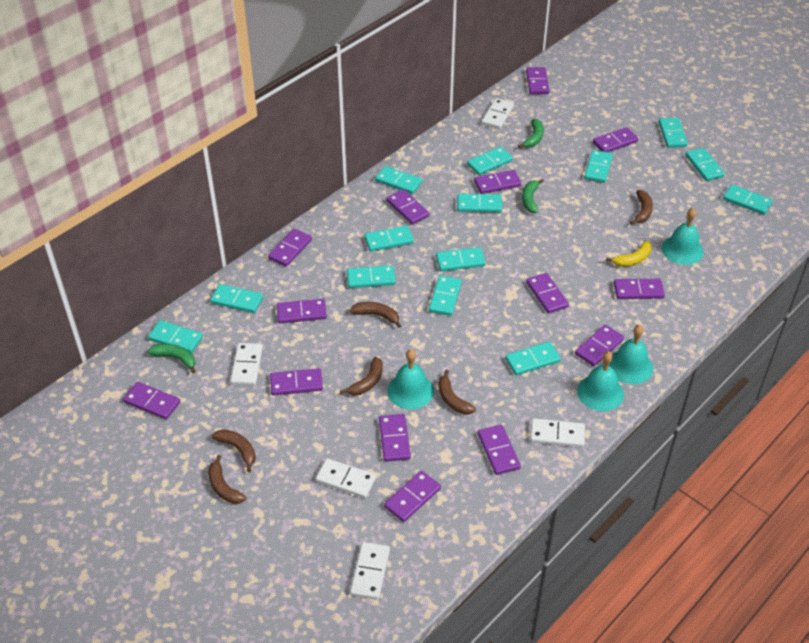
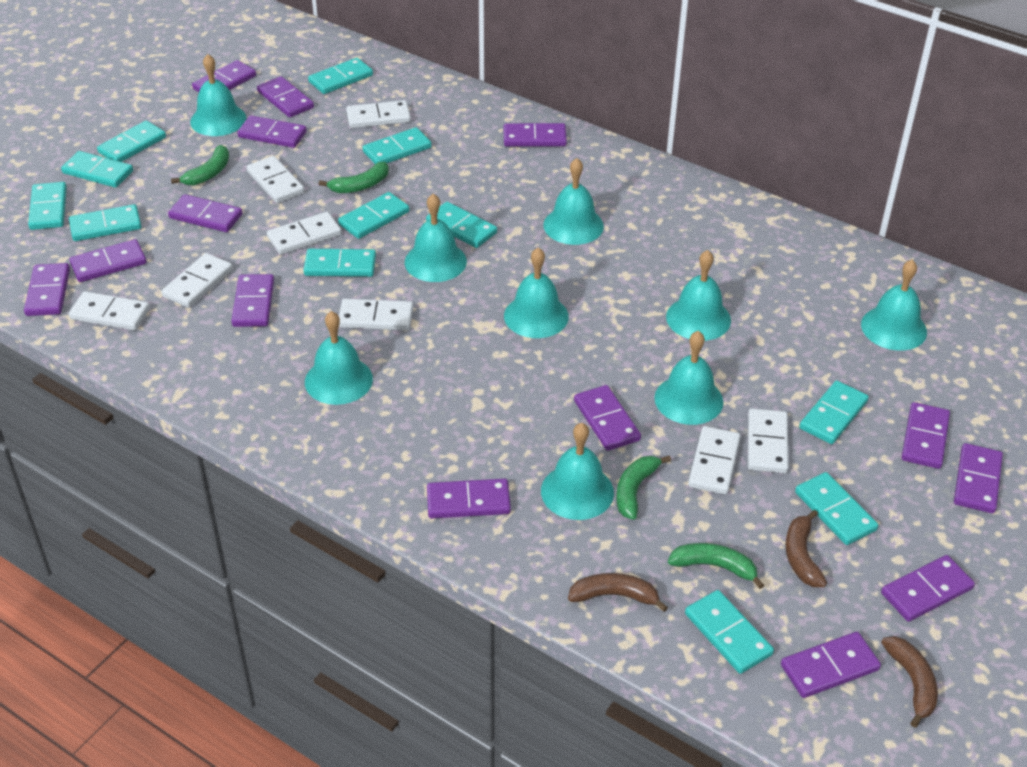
brown banana: [208,455,247,504] [212,429,256,472] [340,356,383,395] [350,302,401,328] [438,370,476,414] [630,190,653,225] = 6 -> [568,573,668,612] [785,510,827,587] [881,636,938,728] = 3
green banana: [147,344,196,373] [518,119,544,148] [522,179,544,213] = 3 -> [171,145,229,185] [319,162,389,193] [616,456,671,520] [668,543,764,589] = 4
turquoise bell: [387,349,434,409] [577,351,624,411] [609,325,653,384] [661,208,704,265] = 4 -> [190,54,246,136] [305,311,373,405] [405,194,467,282] [504,247,569,338] [541,423,614,520] [543,158,604,245] [654,331,723,425] [666,250,731,341] [861,260,927,351] = 9
turquoise domino: [148,320,203,353] [210,284,263,313] [347,265,396,288] [364,226,414,252] [375,166,422,194] [429,276,462,316] [436,247,486,271] [457,194,502,213] [467,146,513,175] [505,342,561,375] [584,150,613,183] [659,118,688,148] [685,148,725,181] [723,185,773,215] = 14 -> [28,182,67,230] [61,151,133,188] [69,204,141,241] [97,121,166,162] [304,249,376,277] [308,58,373,94] [338,192,409,239] [363,127,432,164] [426,202,497,248] [685,590,774,674] [795,472,878,545] [799,381,869,444] = 12
white domino: [230,343,263,385] [316,458,376,498] [350,542,390,600] [482,98,514,129] [530,418,585,447] = 5 -> [69,291,150,330] [161,253,233,308] [246,156,305,203] [267,212,342,255] [339,299,413,330] [346,100,411,128] [688,426,741,495] [748,408,789,473] = 8
yellow banana: [606,241,652,267] = 1 -> none = 0

